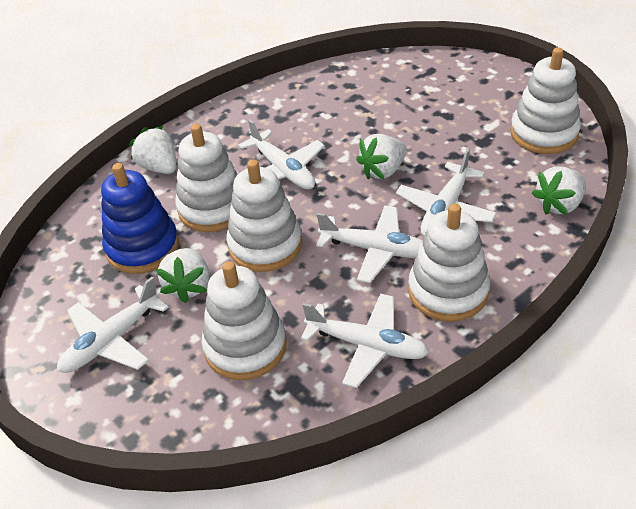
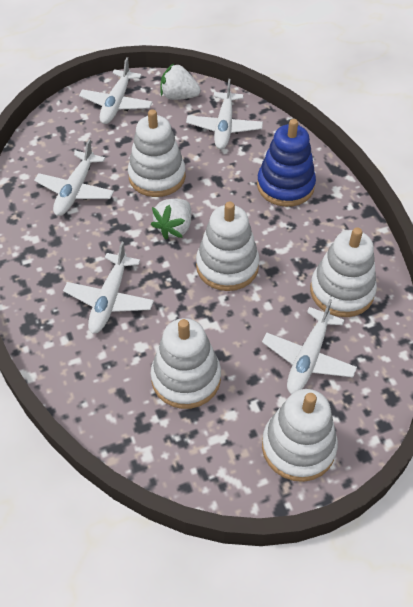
white strawberry: [129,126,176,174] [156,248,209,303] [356,134,407,179] [532,167,586,215] = 4 -> [151,199,191,239] [160,63,201,100] = 2

